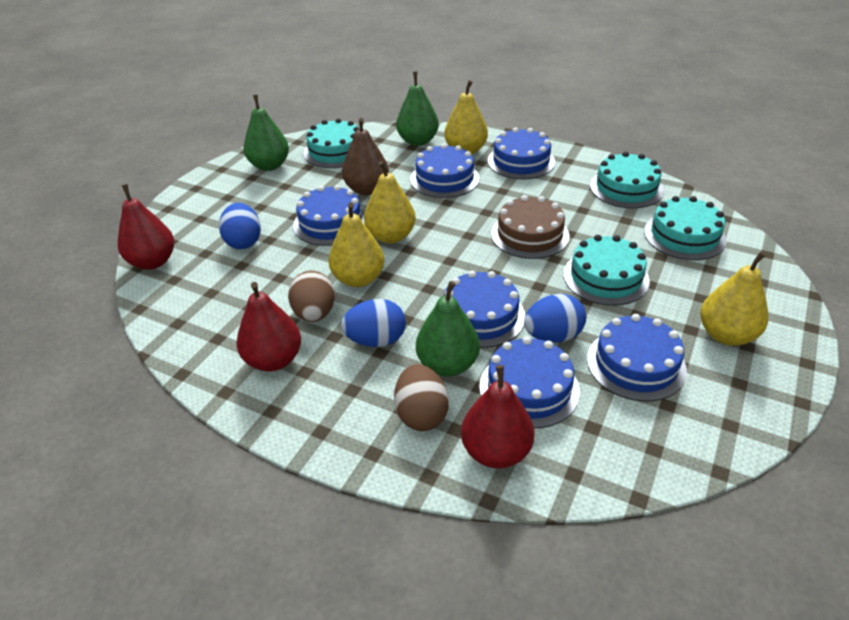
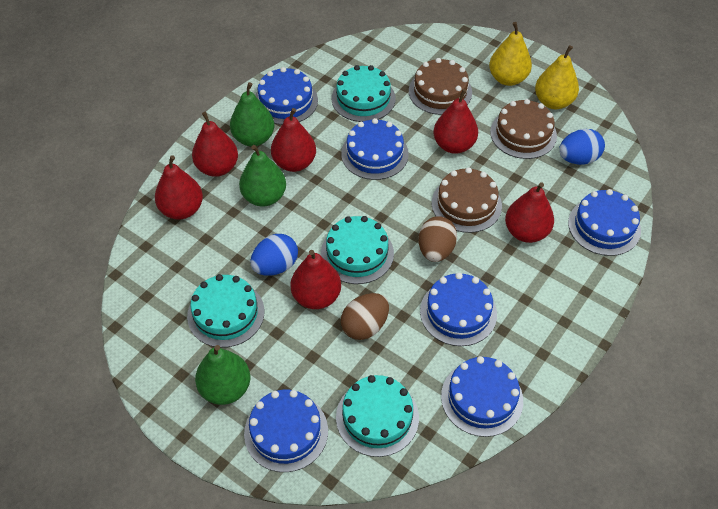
blue egg: [219,203,261,249] [341,299,406,347] [524,294,586,343] = 3 -> [250,234,298,276] [559,129,605,165] = 2
brown cake: [491,195,570,259] = 1 -> [409,58,472,115] [432,167,502,233] [490,99,557,159] = 3
brown pear: [342,118,389,195] = 1 -> none = 0
red pear: [118,184,174,270] [236,282,301,372] [461,365,535,469] = 3 -> [155,155,203,220] [192,112,238,177] [271,108,316,172] [290,250,341,309] [433,89,478,154] [505,182,554,243] = 6
yellow pear: [328,202,384,287] [364,161,416,243] [444,80,488,155] [700,251,768,346] = 4 -> [489,22,532,86] [535,45,579,109] = 2

